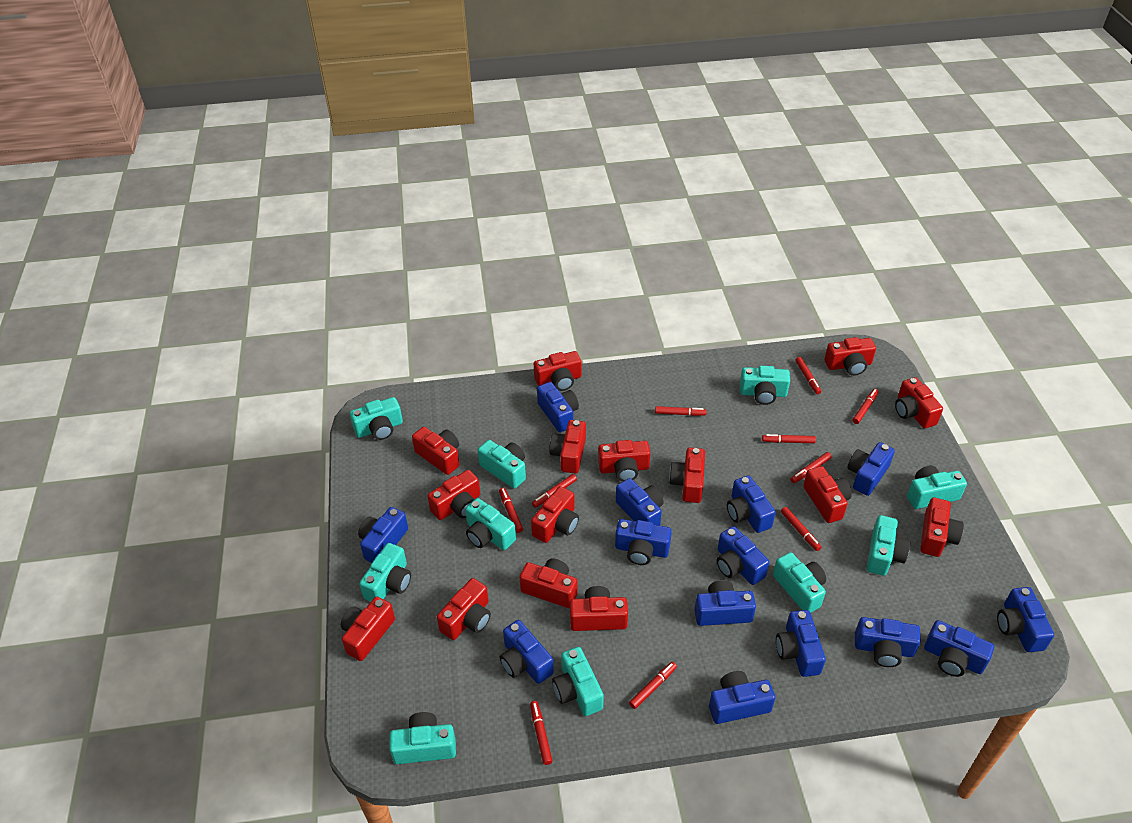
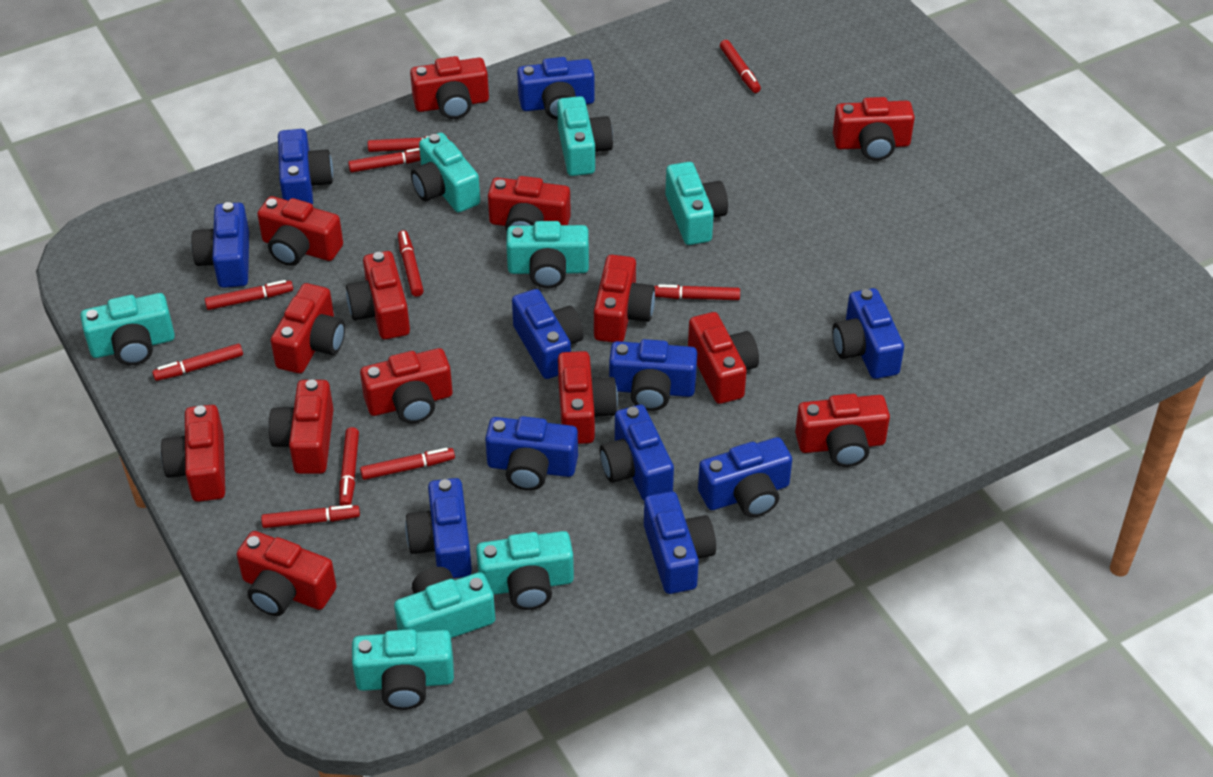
blue camera: [358,507,408,563] [500,620,554,684] [537,382,579,432] [615,519,672,565] [616,478,664,526] [694,580,756,626] [709,671,775,724] [716,526,769,585] [727,475,776,533] [776,610,826,677] [847,442,895,496] [855,617,921,667] [924,620,994,677] [997,587,1054,652] = 14 -> [191,202,249,288] [278,129,333,205] [405,478,472,578] [485,416,578,491] [512,289,583,379] [517,57,595,120] [600,405,674,501] [609,339,697,411] [644,491,716,594] [698,437,792,517] [832,288,904,379] = 11
red camera: [341,597,395,661] [412,427,459,475] [427,470,480,520] [437,578,491,640] [519,558,577,608] [531,486,579,543] [534,351,582,391] [549,420,586,474] [570,586,628,631] [598,440,650,481] [669,448,705,503] [803,466,852,523] [824,337,876,376] [895,377,943,428] [920,497,964,557] = 15 -> [161,405,225,502] [237,531,336,616] [257,196,343,266] [269,379,333,474] [271,283,345,373] [346,251,410,339] [360,348,452,423] [410,56,489,119] [488,176,571,232] [558,351,618,444] [594,255,655,342] [688,312,759,404] [795,394,890,467] [833,97,915,161] = 14
turquoise camera: [350,397,403,440] [359,543,411,602] [389,712,456,764] [465,498,516,550] [478,440,526,488] [552,647,604,716] [740,366,790,405] [773,552,826,613] [867,515,910,576] [907,465,967,509] = 10 -> [80,293,175,366] [352,629,454,710] [394,567,495,638] [411,133,480,212] [476,531,574,610] [506,221,589,288] [557,96,613,176] [665,162,728,245] = 8

